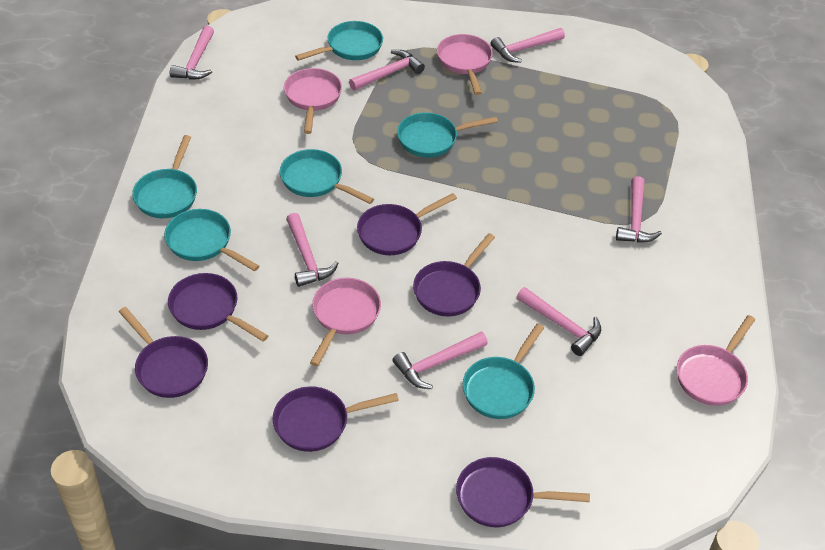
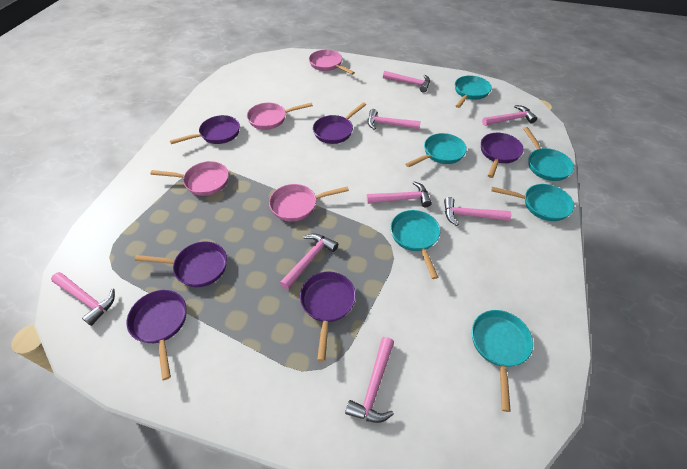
pink hammer: [170,25,214,80] [286,213,339,287] [349,50,425,90] [392,332,488,389] [490,28,565,63] [517,287,601,356] [616,176,662,243] = 7 -> [51,272,115,326] [280,233,338,290] [345,337,394,423] [367,181,432,207] [368,109,421,130] [383,71,430,93] [444,197,511,226] [482,105,537,126] = 8

